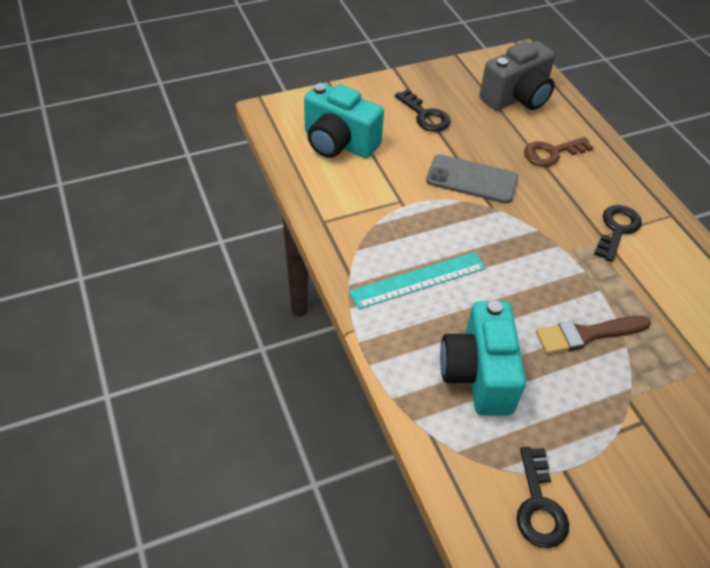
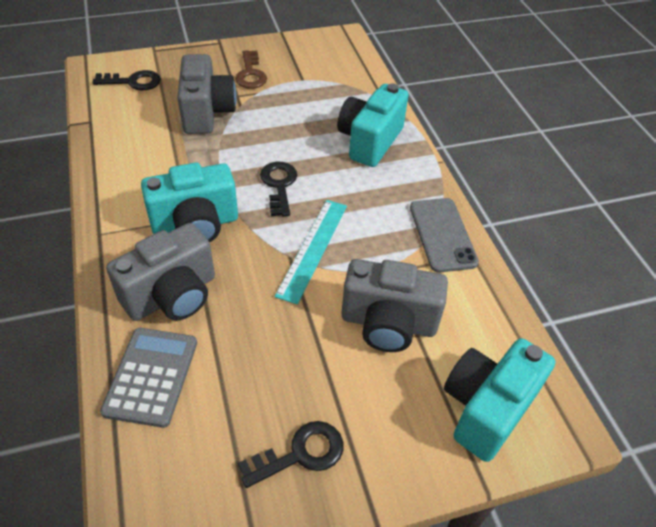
brown brush: [536,316,651,354] = 1 -> none = 0
grey calculator: none = 0 -> [100,328,197,428] = 1
grey camera: [479,41,555,111] = 1 -> [106,223,215,321] [177,54,237,134] [341,259,448,352] = 3
turquoise camera: [304,83,384,158] [440,300,526,415] = 2 -> [141,163,238,242] [337,83,409,167] [444,338,555,462] = 3

